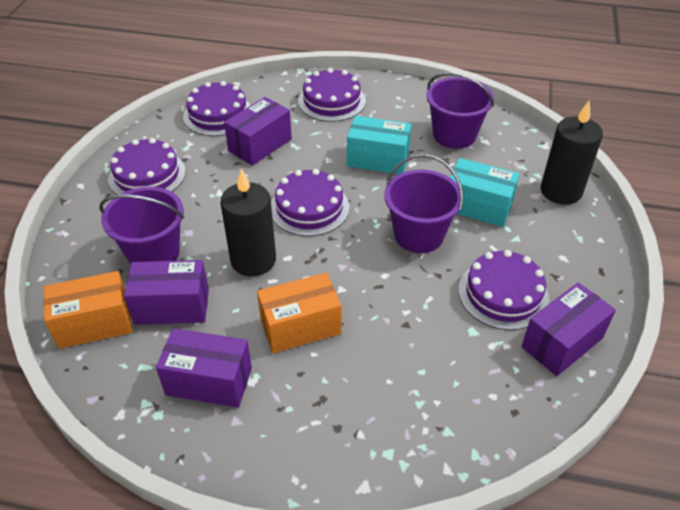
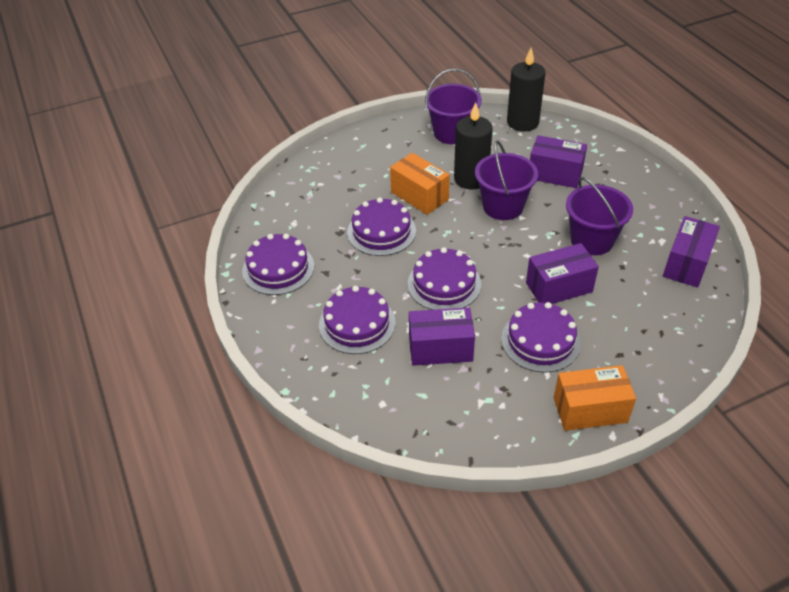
turquoise box: [347,116,412,174] [450,158,520,227] = 2 -> none = 0

